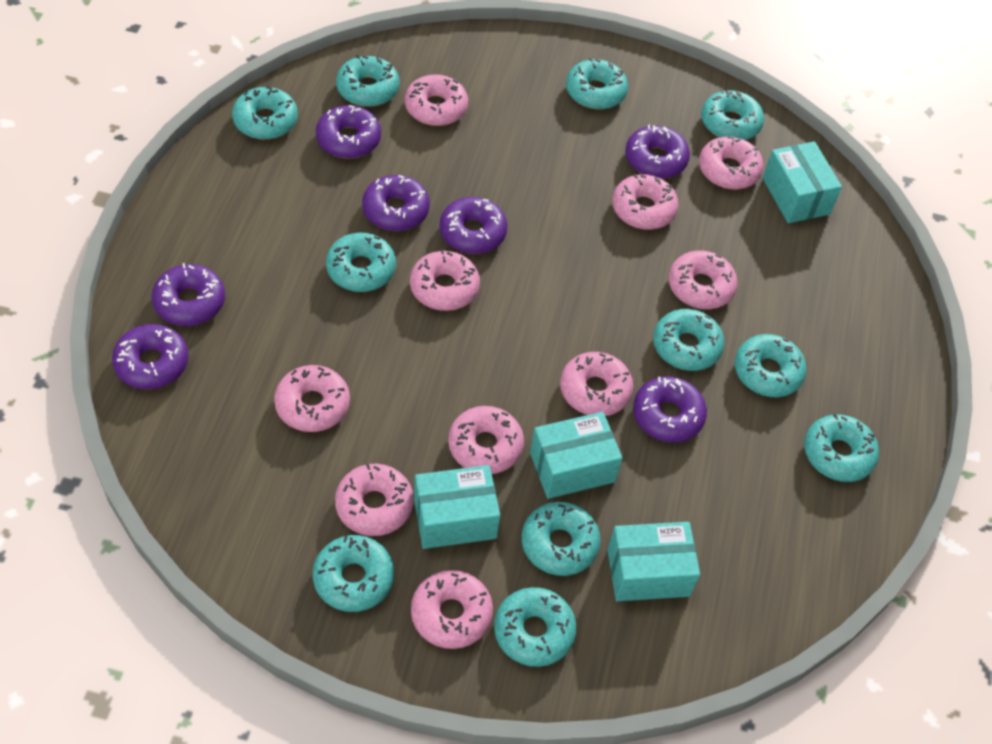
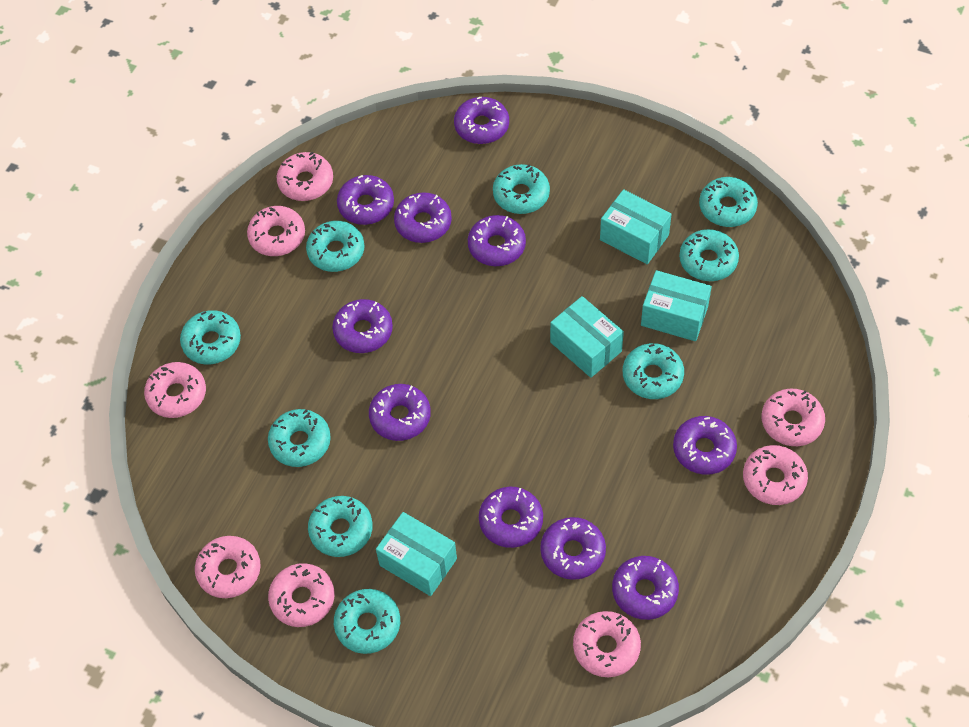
pink donut: [274,365,350,432] [335,464,414,536] [405,74,468,126] [410,249,480,311] [411,570,493,649] [448,406,524,474] [560,352,633,416] [612,174,679,230] [668,250,738,309] [699,136,764,189] = 10 -> [144,362,206,418] [195,536,261,598] [247,206,305,256] [268,563,335,627] [276,152,333,201] [573,611,641,677] [743,445,808,505] [762,389,825,446] = 8
purple donut: [112,324,189,389] [152,263,225,326] [316,105,381,159] [362,175,430,231] [439,197,507,254] [625,124,690,178] [633,376,707,443] = 7 -> [332,299,393,353] [337,175,394,225] [369,384,431,441] [394,192,452,243] [454,97,509,144] [468,215,526,266] [479,487,543,548] [540,517,606,580] [612,556,679,620] [673,416,737,475] = 10
turquoise donut: [232,87,298,139] [313,535,394,612] [326,233,396,292] [336,55,399,107] [494,587,576,667] [522,502,601,576] [566,58,628,109] [653,309,724,371] [701,90,764,140] [734,334,807,397] [804,414,879,482] = 11 -> [180,310,241,364] [268,409,331,467] [306,221,365,272] [308,496,373,557] [334,589,400,654] [493,164,550,214] [623,343,684,399] [679,229,739,281] [699,177,758,227] = 9

